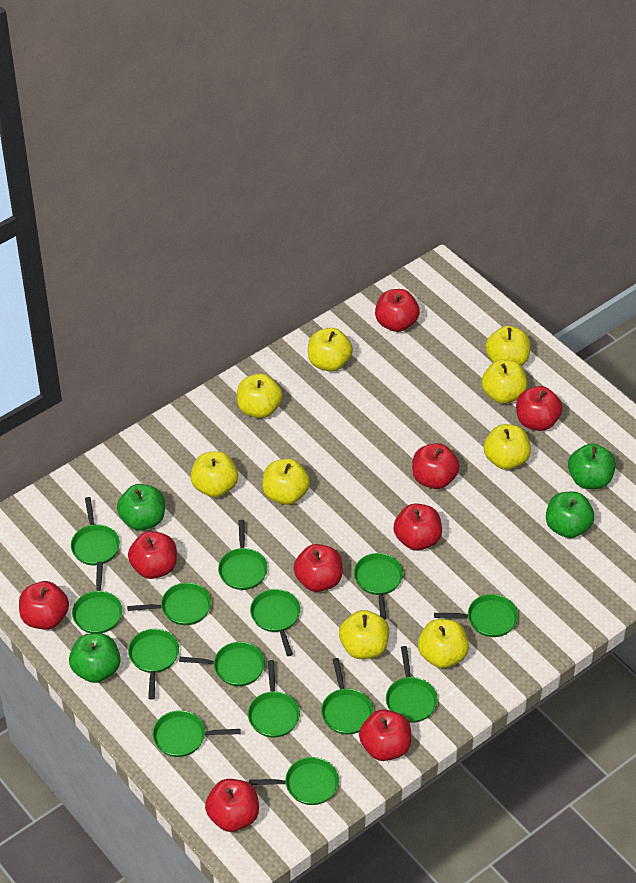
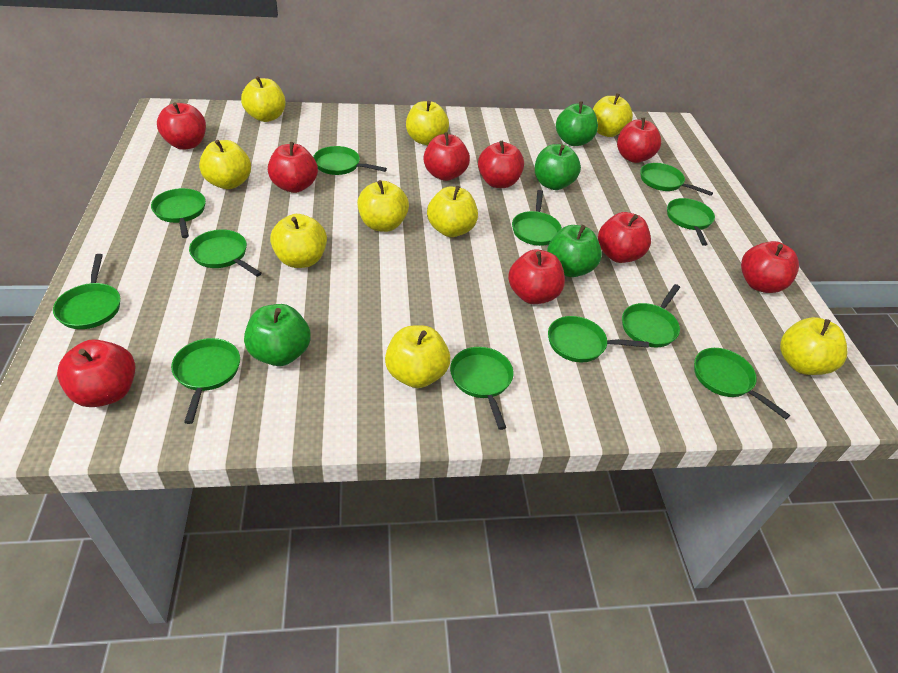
green pan: [71,497,120,566] [72,561,122,633] [127,583,211,625] [128,629,179,700] [153,710,241,757] [179,642,265,686] [218,520,268,590] [248,660,300,737] [249,757,339,805] [250,589,300,656] [321,658,373,735] [354,553,403,619] [386,646,438,723] [434,594,518,637] = 14 -> [53,254,120,329] [151,188,206,238] [171,338,240,424] [189,230,262,277] [313,146,387,175] [450,347,514,430] [512,190,562,246] [548,316,649,362] [622,284,680,348] [640,163,713,196] [667,198,715,246] [694,348,790,419] = 12

